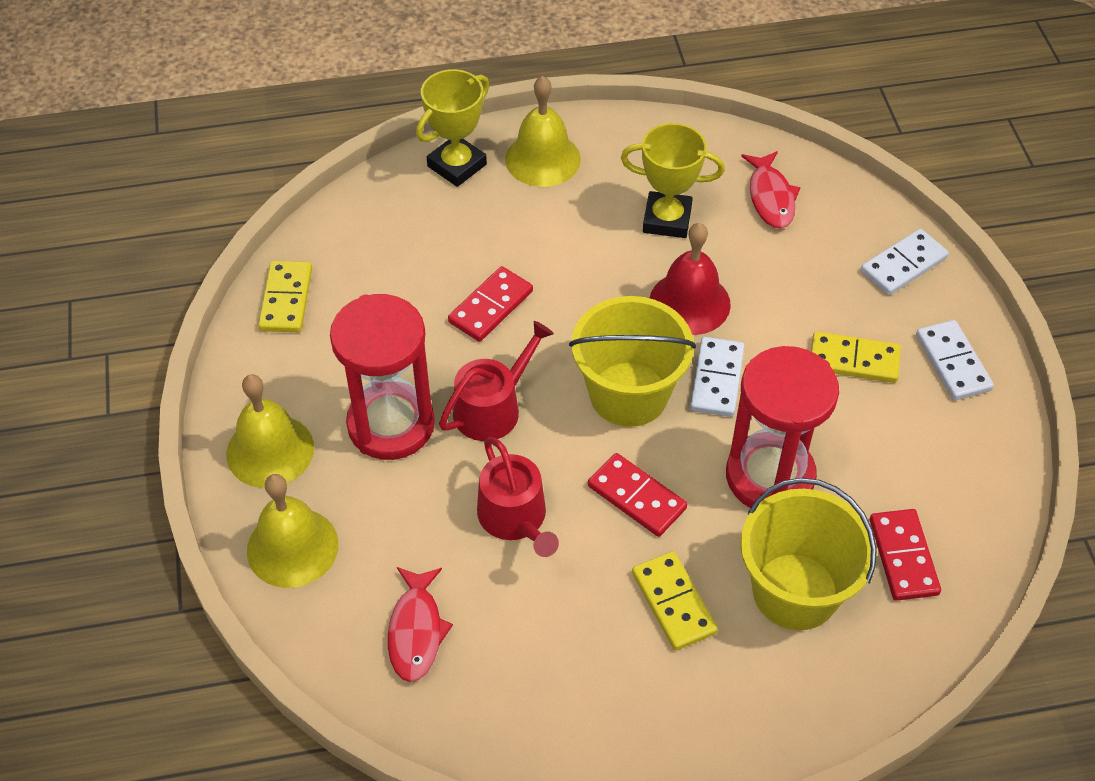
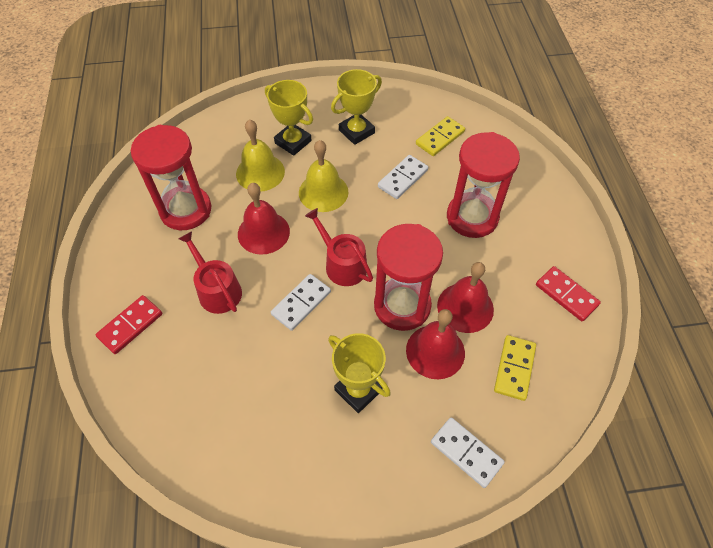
red bell: [650,223,731,335] = 1 -> [238,183,290,254] [406,309,465,379] [437,262,494,333] = 3
red domino: [448,266,533,342] [588,453,687,537] [870,509,941,601] = 3 -> [95,295,162,354] [536,266,601,322] = 2
red fish: [388,567,453,682] [741,151,801,228] = 2 -> none = 0
red hourglass: [330,294,435,460] [726,346,839,508] = 2 -> [131,125,211,230] [374,224,443,331] [447,132,520,238] = 3
yellow bell: [226,374,314,488] [247,474,338,588] [505,76,581,187] = 3 -> [236,119,285,191] [299,140,348,212] = 2
yellow bucket: [569,296,696,427] [740,478,877,630] = 2 -> none = 0
yellow domino: [258,261,312,332] [632,551,718,650] [811,331,901,383] = 3 -> [416,116,465,156] [494,335,536,401] = 2
yellow trophy: [416,69,489,187] [621,123,725,238] = 2 -> [265,80,313,156] [328,333,391,413] [331,69,382,145] = 3

